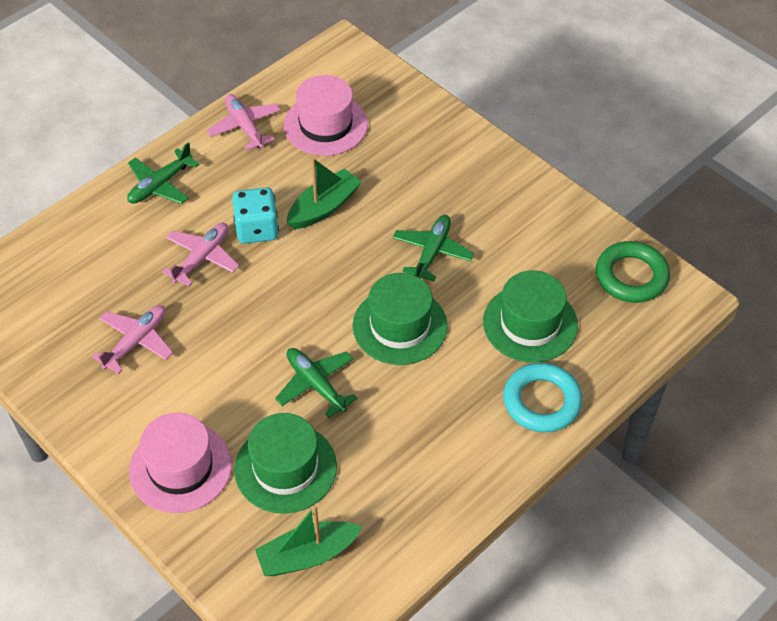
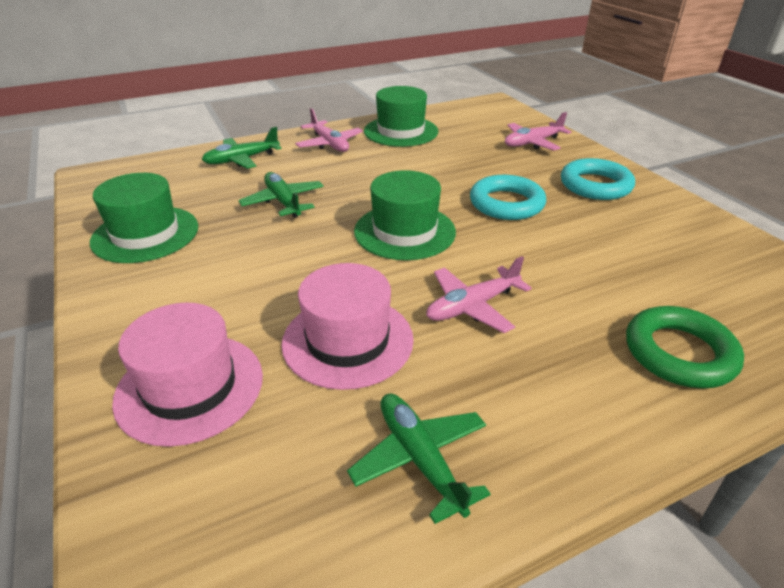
green boat: [255,505,362,576] [287,158,362,229] = 2 -> none = 0
turquoise dice: [232,187,279,244] = 1 -> none = 0
turquoise ring: [503,363,583,432] = 1 -> [470,175,546,220] [561,158,635,200] = 2

